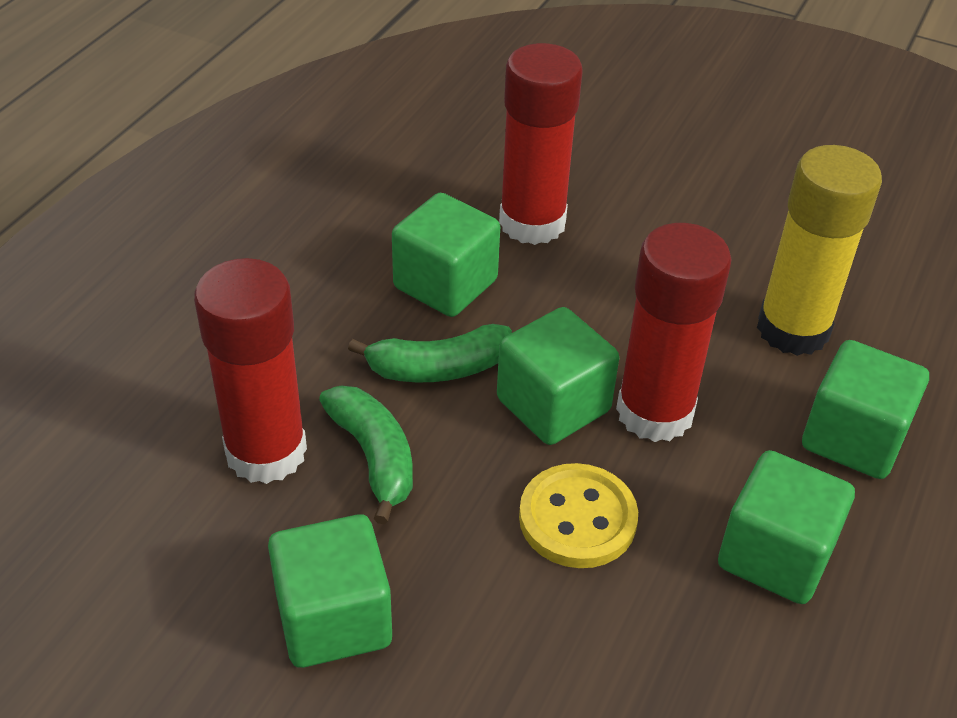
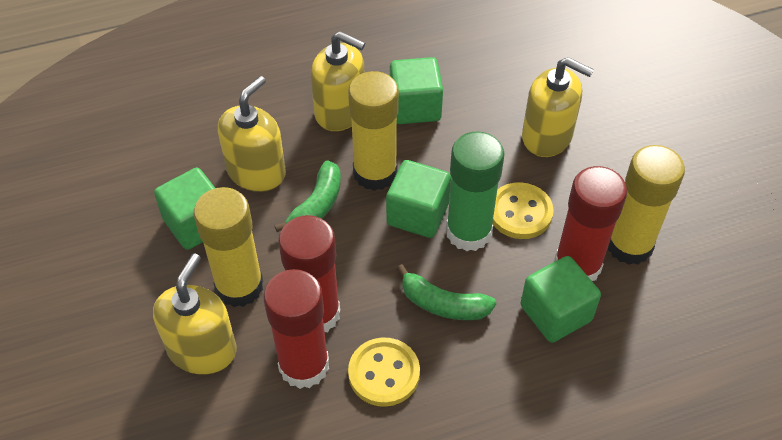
green cube: [268,514,392,668] [392,193,500,317] [497,307,619,445] [718,450,855,604] [802,340,929,479] = 5 -> [154,168,215,250] [386,160,451,238] [390,57,443,124] [521,256,601,343] = 4
green glue stick: none = 0 -> [446,131,504,251] = 1
yellow button: [519,463,638,568] = 1 -> [348,337,420,407] [492,182,554,239] = 2
yellow glue stick: [757,145,882,356] = 1 -> [194,187,263,307] [348,71,399,191] [608,145,685,265] = 3
yellow soap dispenser: none = 0 -> [153,254,237,375] [218,76,286,192] [311,31,365,131] [522,57,594,157] = 4

